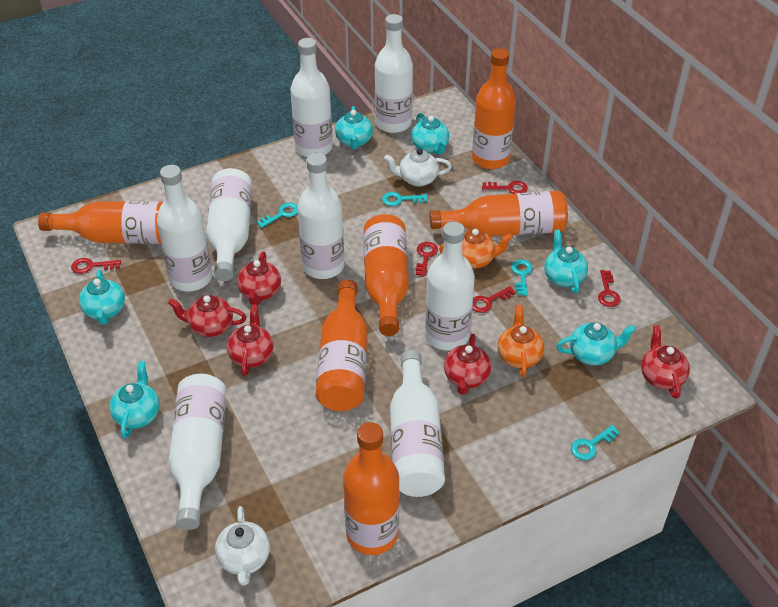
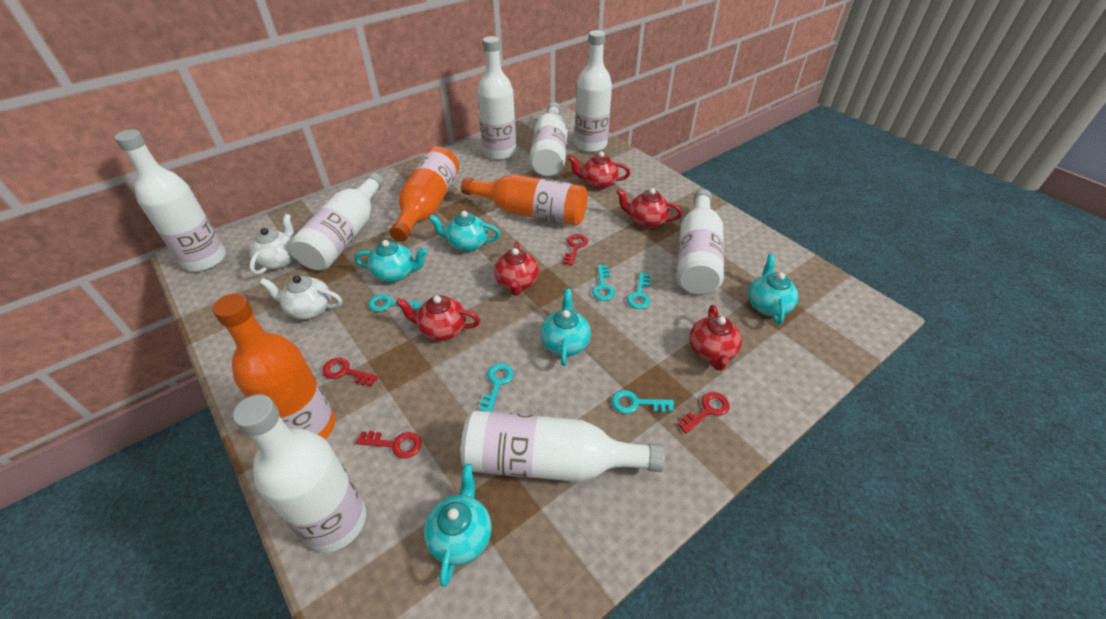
orange bottle: [38,201,163,244] [316,280,367,411] [343,422,399,555] [363,214,409,336] [429,191,568,237] [472,48,516,169] = 6 -> [213,293,335,440] [390,146,459,242] [461,175,588,226] = 3
orange teapot: [439,229,513,269] [497,305,544,377] = 2 -> none = 0
red key: [71,258,121,274] [415,242,438,277] [472,286,516,313] [482,181,528,194] [598,270,621,307] = 5 -> [323,358,378,386] [356,431,422,459] [563,234,588,265] [677,392,730,434] = 4
turquoise key: [257,203,298,228] [382,192,428,206] [511,259,533,296] [571,425,620,460] = 4 -> [368,294,421,312] [479,363,514,412] [592,265,615,301] [612,390,674,414] [627,272,651,309] = 5
turquoise teapot: [79,270,125,325] [109,361,160,439] [335,106,373,149] [411,113,449,155] [544,229,588,293] [556,322,636,365] = 6 -> [354,240,427,282] [424,464,492,587] [429,211,500,252] [541,289,591,366] [748,254,798,324] = 5

